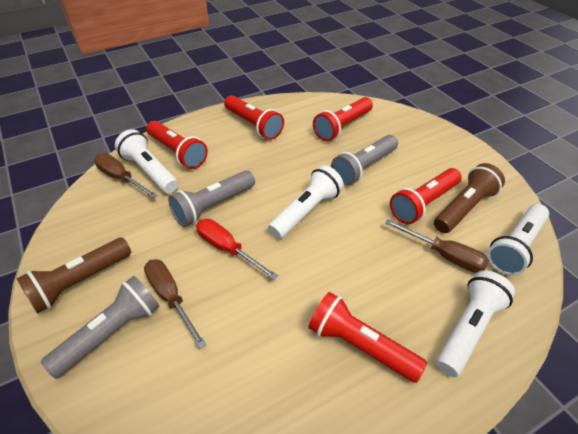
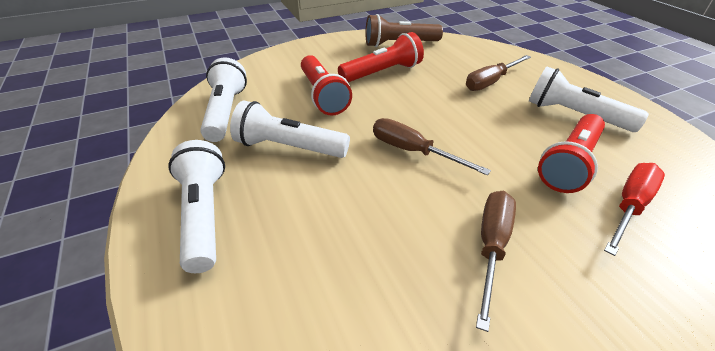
brown flashlight: [16,237,131,314] [434,163,505,233] = 2 -> [365,14,443,47] = 1
grey flashlight: [41,276,160,379] [168,170,255,227] [331,135,398,186] = 3 -> none = 0
red flashlight: [146,121,208,169] [224,95,284,140] [308,292,427,383] [313,97,373,141] [390,168,462,224] = 5 -> [301,55,352,116] [338,32,424,82] [538,114,605,193] = 3

